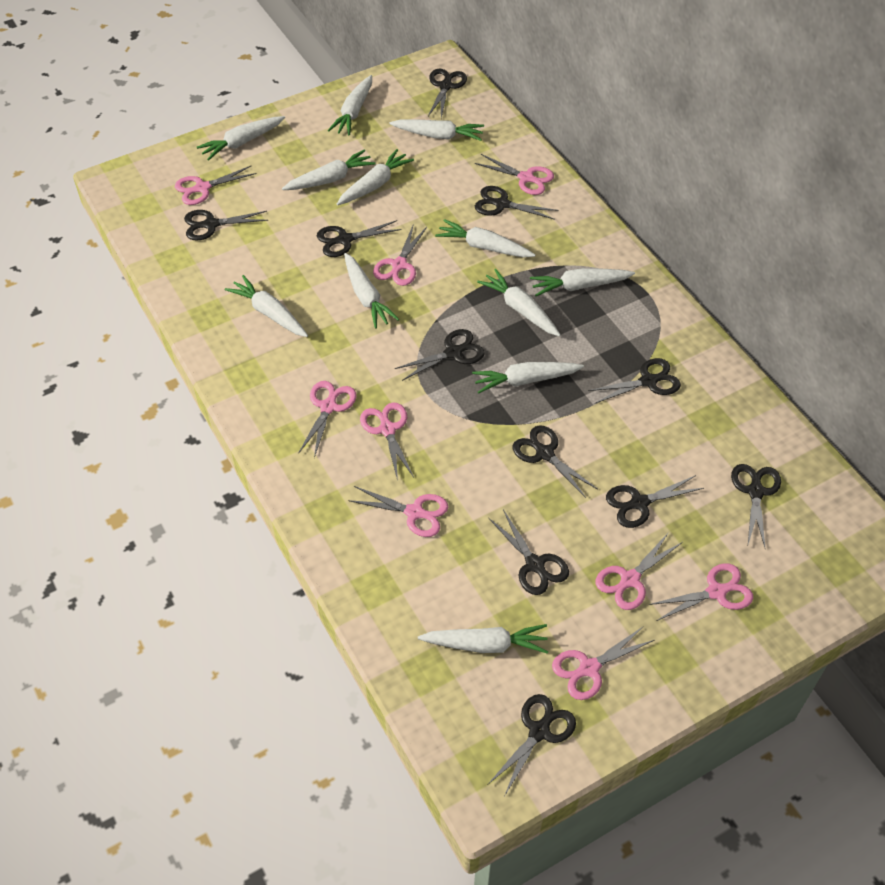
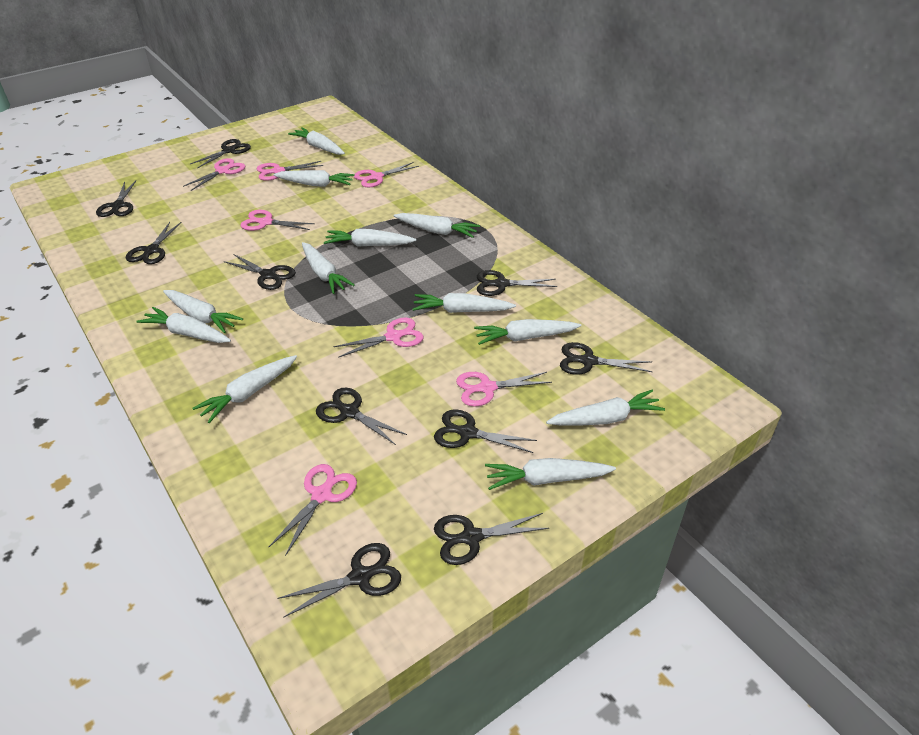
black scissors: [184,210,268,241] [317,220,402,257] [395,329,485,381] [428,69,467,118] [475,186,558,220] [488,694,576,795] [489,510,569,595] [512,425,598,498] [588,358,681,404] [606,475,704,528] [731,464,781,547] = 11 -> [96,181,136,217] [126,222,182,264] [190,139,251,168] [224,254,296,290] [277,543,401,618] [316,388,407,445] [434,409,537,453] [434,513,549,565] [477,270,558,296] [560,342,653,375] = 10
pink scissors: [175,166,257,205] [298,381,357,458] [348,486,448,537] [360,402,414,481] [373,224,427,286] [475,154,554,195] [552,626,654,700] [596,532,683,610] [649,563,753,621] = 9 -> [183,158,245,191] [241,210,315,231] [257,161,323,181] [269,464,357,556] [334,318,424,358] [354,162,419,187] [456,372,552,407] = 7

